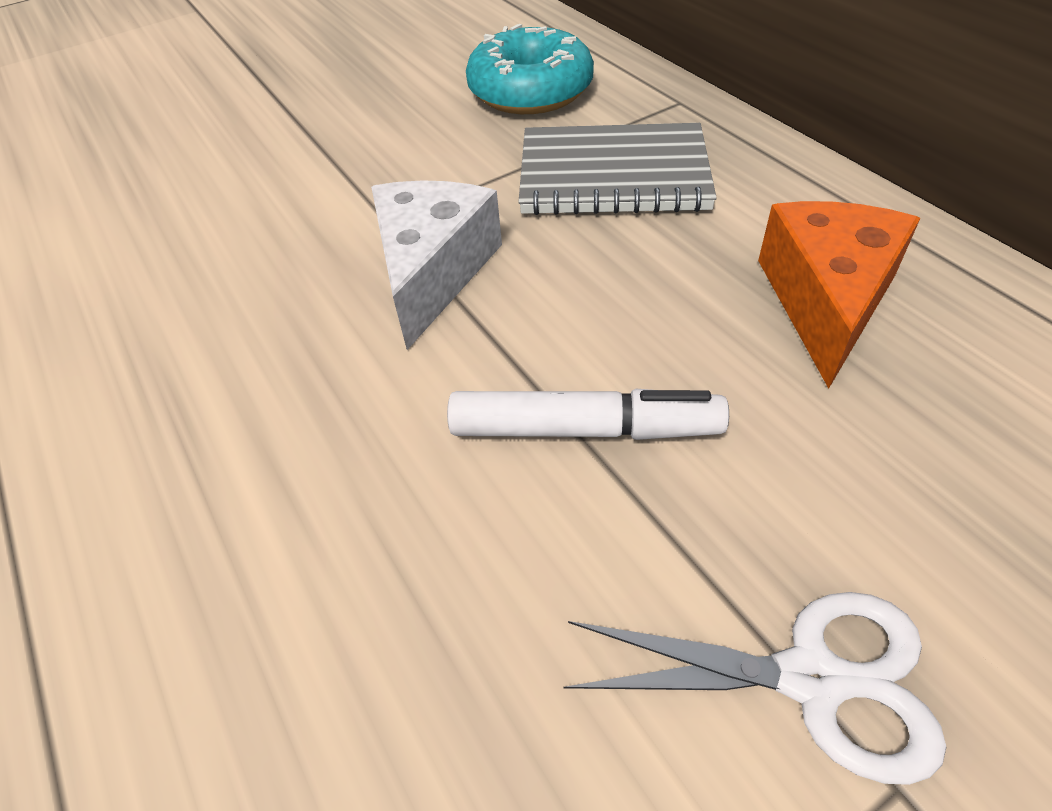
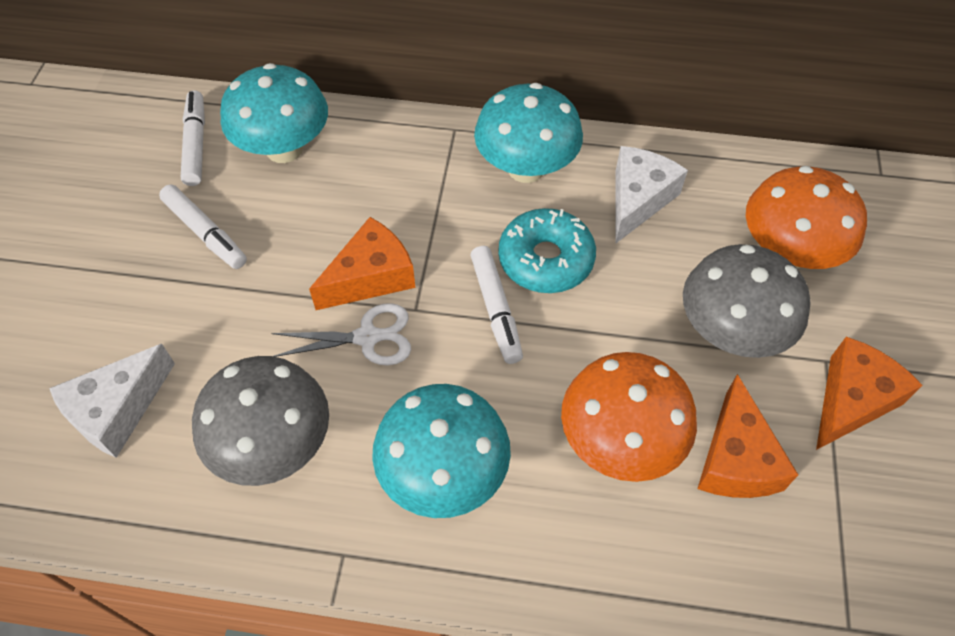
grey mushroom: none = 0 -> [192,356,329,486] [683,244,810,358] = 2
grey notebook: [518,123,717,215] = 1 -> none = 0
orange cheese: [758,201,920,389] = 1 -> [309,217,416,310] [697,374,798,498] [816,337,923,450] = 3
orange mushroom: none = 0 -> [561,352,697,482] [746,166,867,269] = 2
turquoise mushroom: none = 0 -> [220,63,328,163] [372,384,511,518] [474,83,583,183] = 3
white cheese: [371,180,502,350] = 1 -> [49,344,175,458] [615,146,688,244] = 2
white marker: [447,389,729,440] = 1 -> [159,184,247,269] [181,90,205,186] [470,246,523,364] = 3

